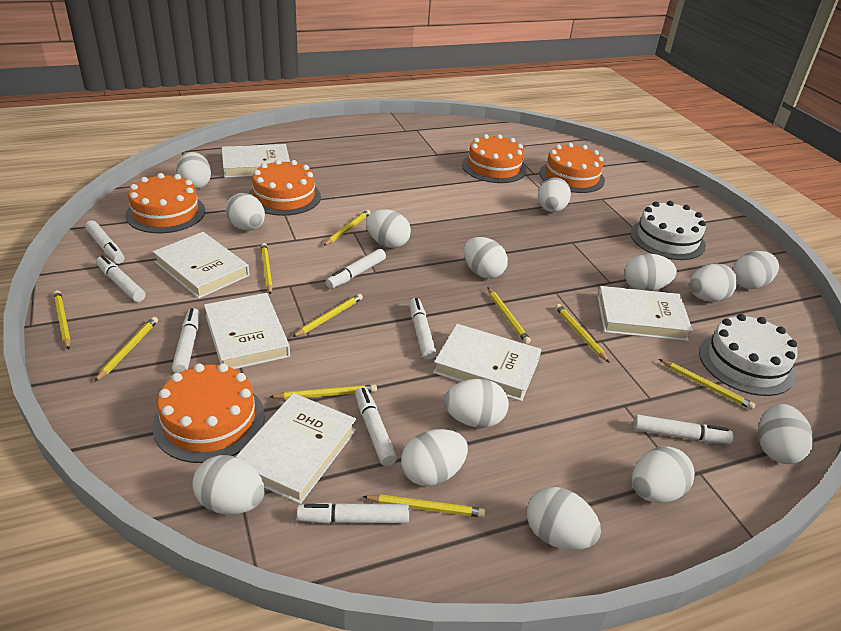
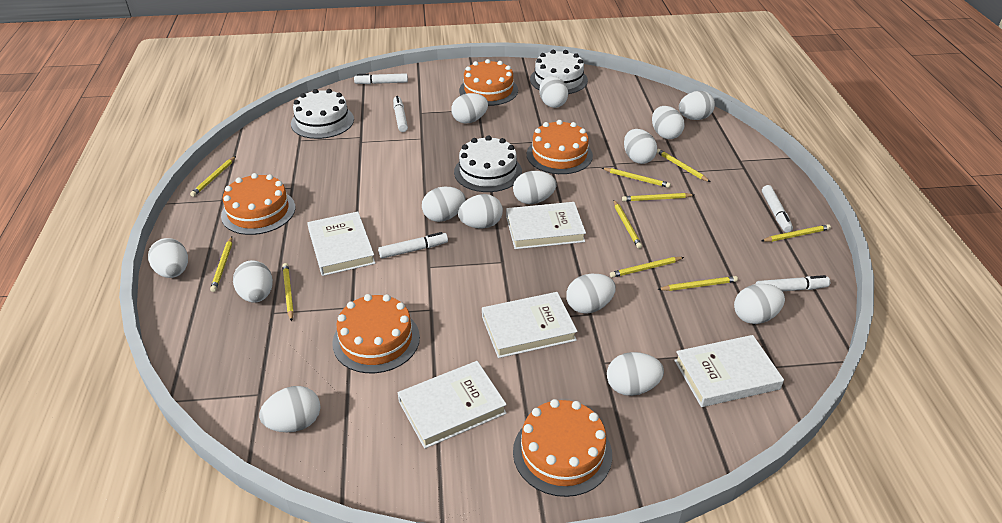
white book: [153,232,250,298] [204,293,290,369] [222,144,290,178] [235,393,356,504] [433,324,541,401] [597,286,693,341] = 6 -> [307,212,375,276] [398,361,507,449] [482,292,578,358] [506,202,586,249] [674,335,784,407] = 5
white cake: [630,201,706,260] [699,314,798,396] = 2 -> [291,89,354,139] [454,135,522,192] [530,50,588,94] = 3
white marker: [85,220,124,264] [96,255,145,302] [172,308,200,373] [297,502,409,524] [326,249,386,289] [355,387,397,466] [409,298,436,360] [633,415,733,444] = 8 -> [354,73,408,84] [378,232,448,259] [393,96,408,132] [756,275,830,291] [762,185,793,233] = 5

